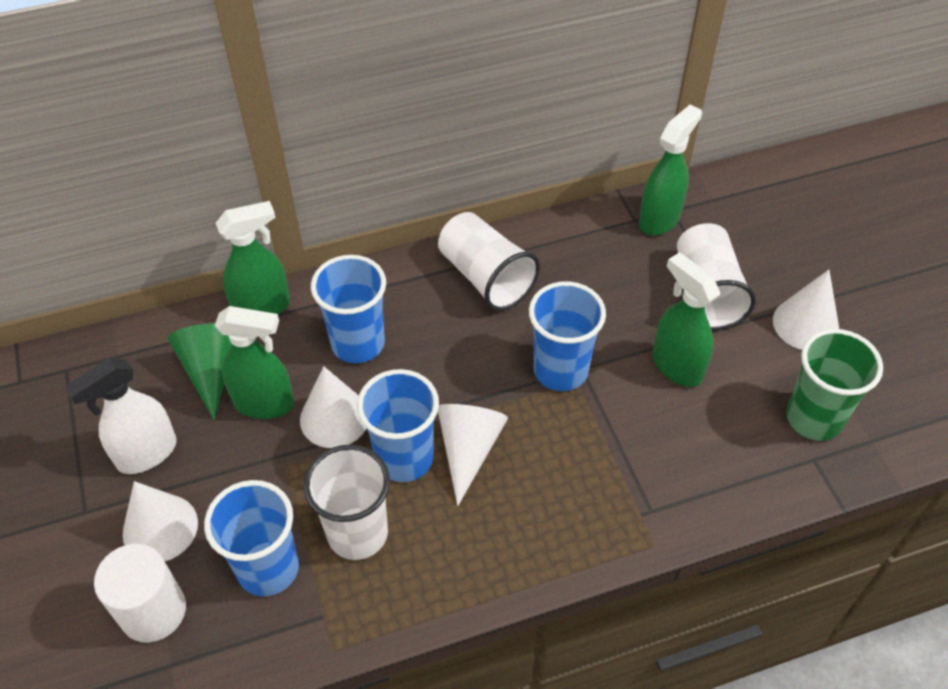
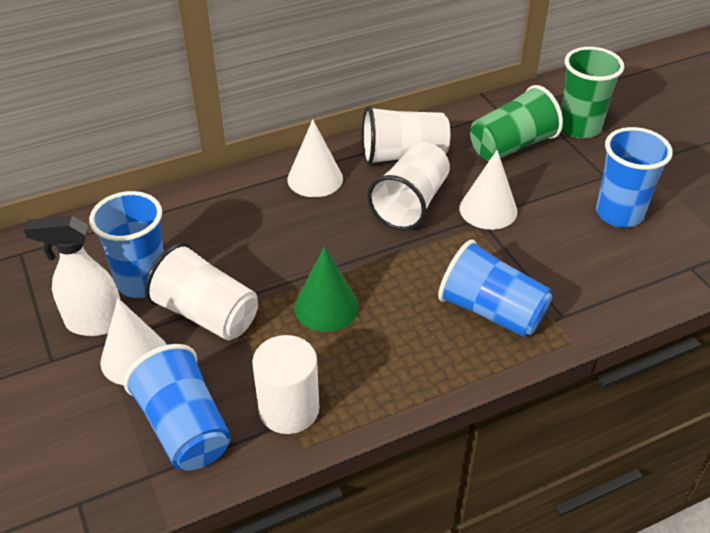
green cup: [786,329,883,441] = 1 -> [470,85,563,161] [561,47,624,139] = 2
green spray bottle: [215,306,294,419] [216,201,290,315] [639,104,702,235] [653,252,720,387] = 4 -> none = 0
white cone: [122,481,198,561] [300,366,367,448] [438,404,508,506] [773,269,839,350] = 4 -> [100,298,167,385] [287,119,343,197] [459,150,517,230] = 3

